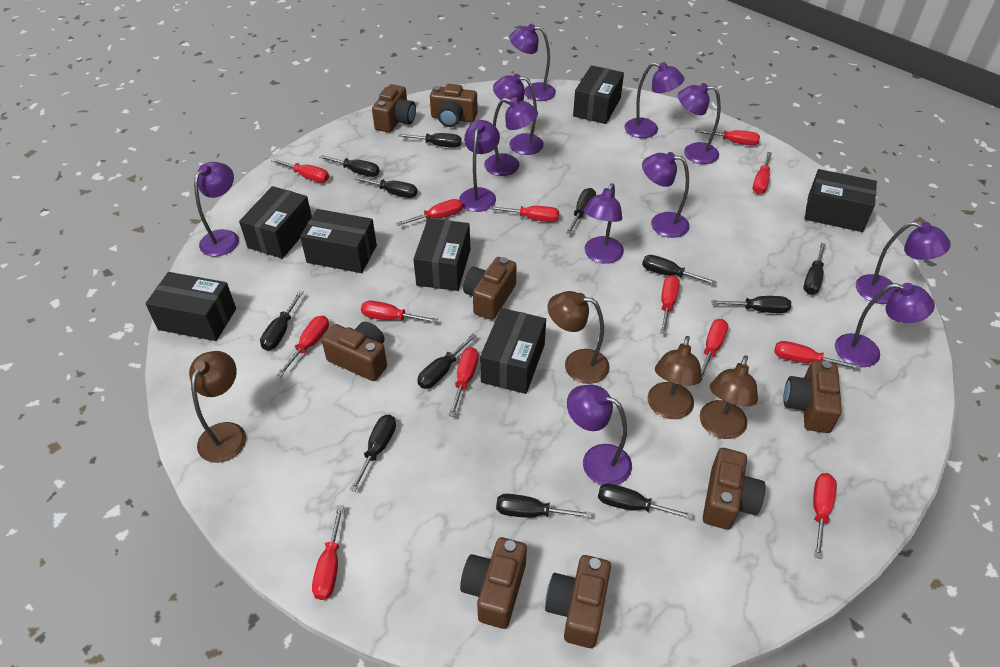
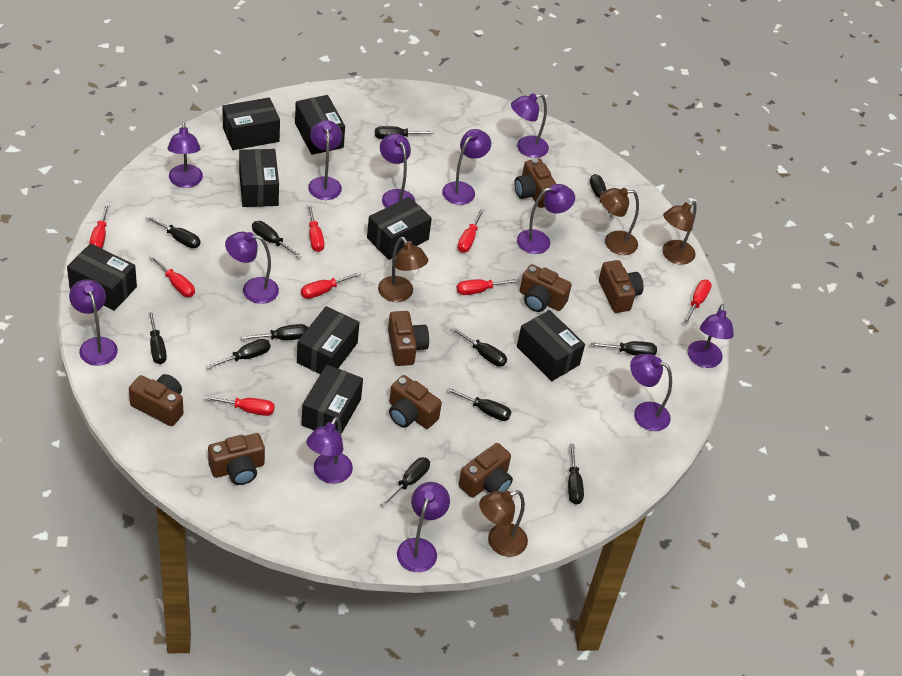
black box: [145,272,236,341] [239,186,312,259] [300,209,377,273] [413,218,470,291] [480,308,546,394] [573,65,624,124] [804,169,877,232] = 7 -> [67,243,137,311] [223,97,280,150] [239,149,279,207] [295,95,345,155] [297,306,359,374] [301,365,363,432] [367,197,432,260] [517,310,585,381] = 8
red screwdriver: [271,158,329,183] [277,316,329,377] [312,505,344,600] [361,301,438,323] [396,199,463,226] [449,347,479,417] [490,206,559,222] [660,275,680,334] [695,129,760,145] [701,319,728,380] [753,152,772,194] [774,341,860,370] [813,473,837,559] = 13 -> [89,203,110,249] [150,255,195,297] [204,396,275,416] [301,272,361,299] [307,204,324,252] [457,278,519,295] [458,209,484,253] [683,280,712,324] = 8

